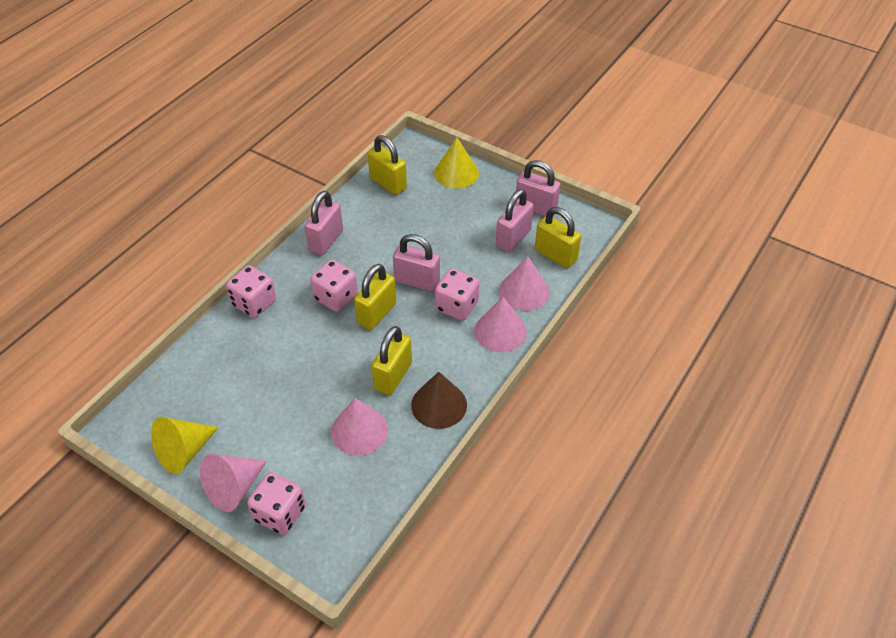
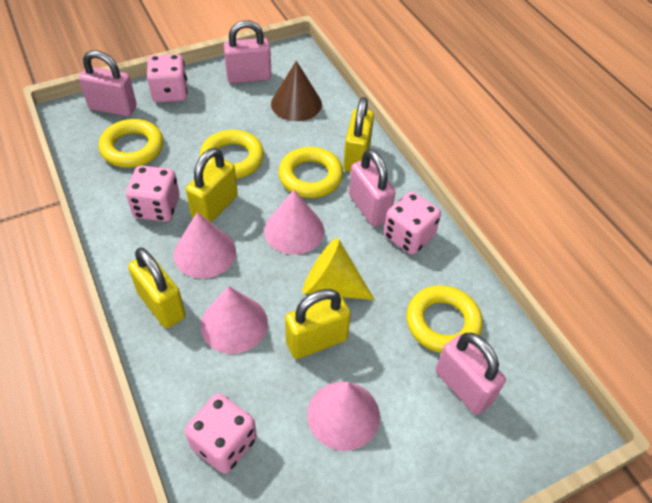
yellow cone: [151,417,219,474] [434,138,479,188] = 2 -> [302,238,375,300] = 1
yellow ring: none = 0 -> [99,119,163,168] [200,130,264,179] [278,147,343,198] [406,285,483,353] = 4

